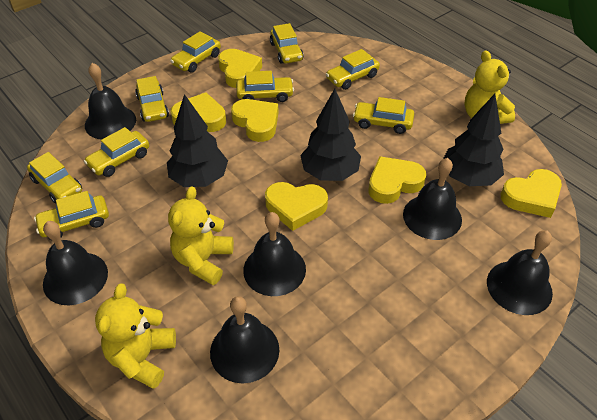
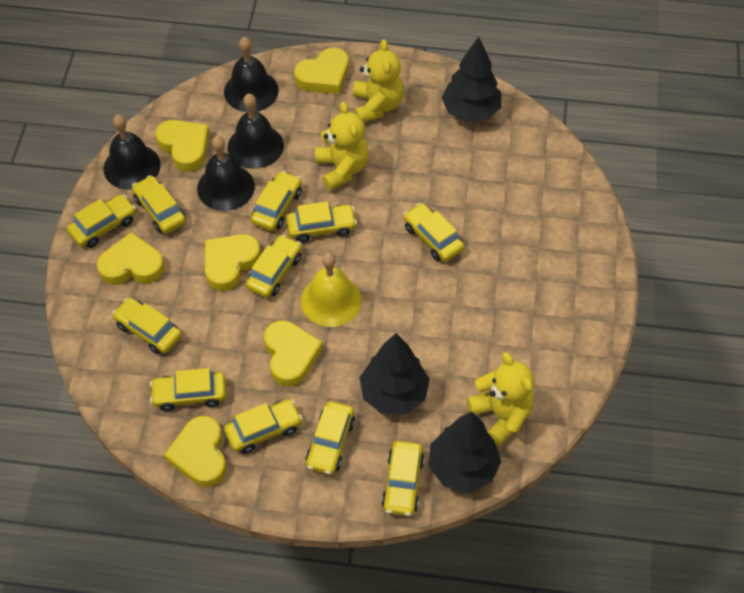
black bell: [43,221,108,305] [85,63,136,140] [210,296,280,383] [243,212,306,296] [403,158,462,240] [487,230,553,315] = 6 -> [103,114,161,190] [197,136,255,211] [224,37,279,112] [228,94,284,169] = 4
yellow bell: none = 0 -> [301,252,362,327] = 1
yellow car: [27,152,82,204] [34,191,109,240] [84,127,149,177] [135,76,169,122] [170,31,221,73] [236,71,294,102] [270,23,304,64] [326,49,380,90] [353,97,414,134] = 9 -> [67,194,136,248] [112,298,182,354] [132,175,186,234] [150,368,226,411] [224,399,303,454] [246,234,302,298] [251,171,302,231] [286,201,357,243] [305,401,355,475] [381,441,425,516] [403,203,464,262] = 11

